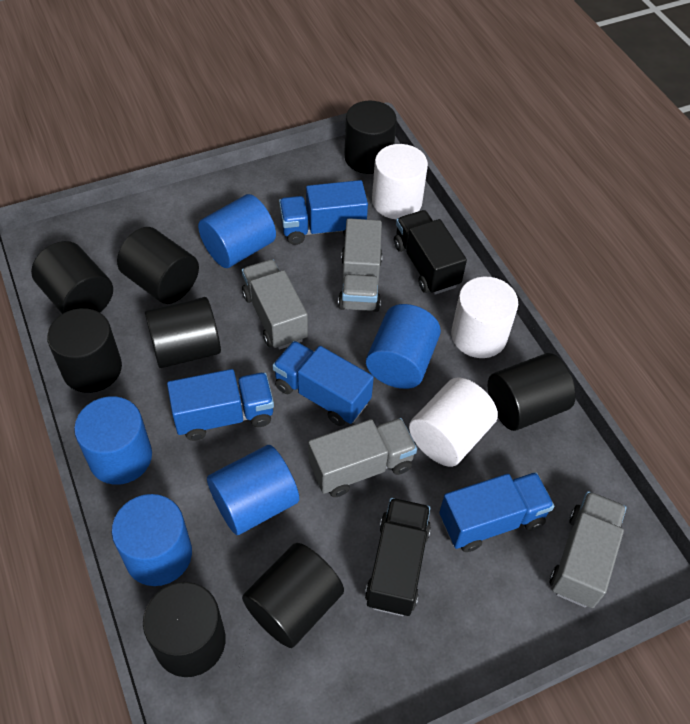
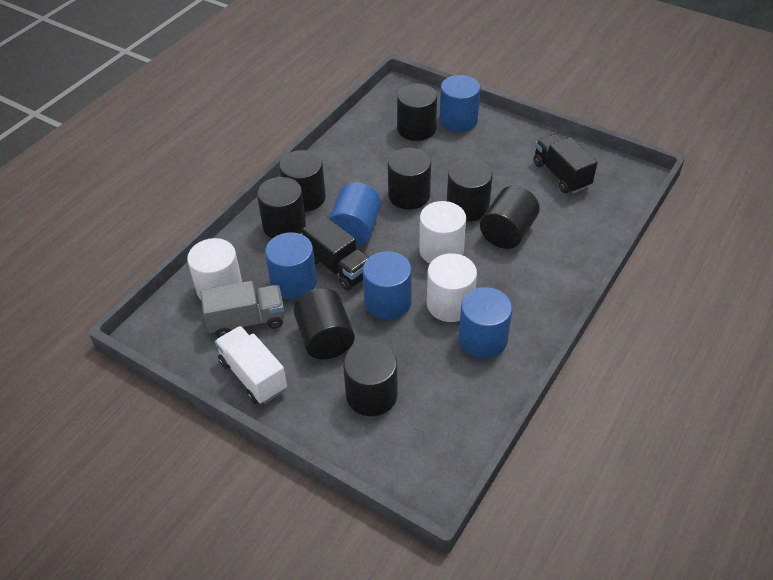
blue truck: [167,369,274,441] [273,341,374,426] [279,180,368,245] [439,472,554,552] = 4 -> none = 0
grey truck: [242,259,308,350] [308,418,417,497] [338,218,383,312] [550,491,626,608] = 4 -> [201,281,284,338] = 1
white truck: none = 0 -> [215,326,287,404] = 1

